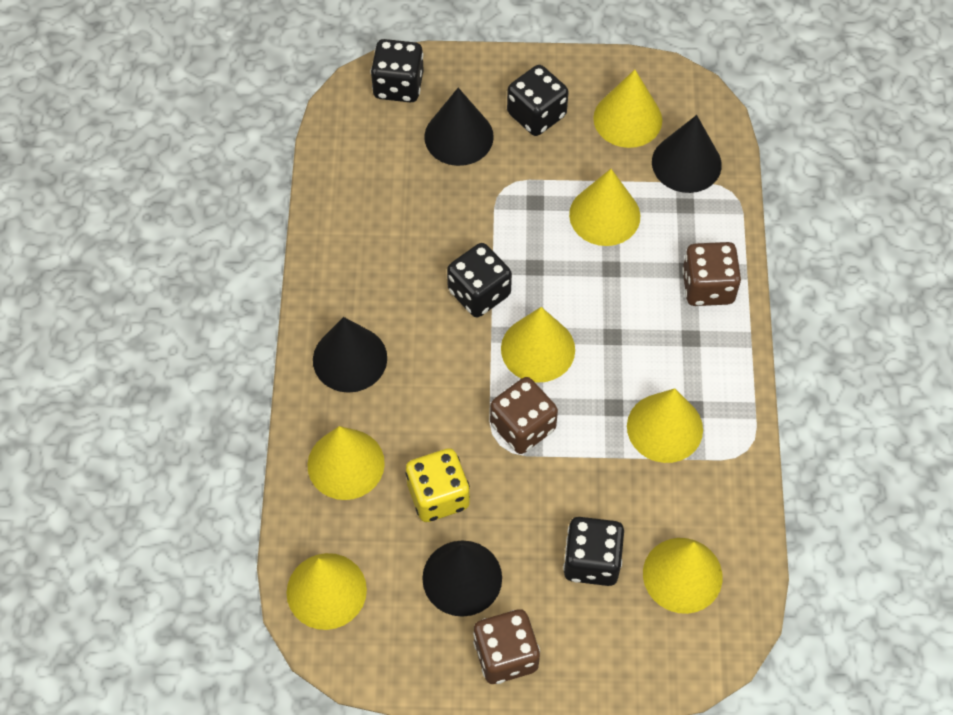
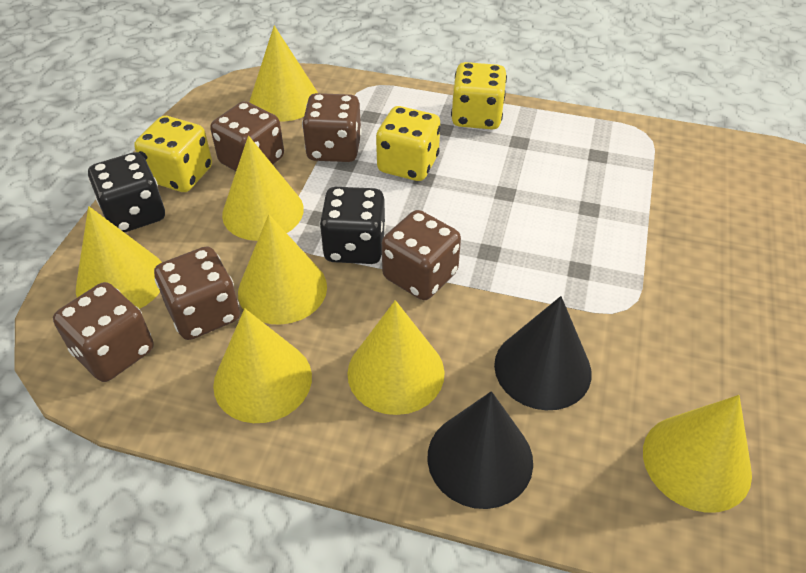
black cone: [313,317,387,393] [422,541,502,617] [424,88,494,166] [652,115,722,193] = 4 -> [427,391,533,509] [494,296,592,410] = 2
black dice: [371,39,424,103] [447,243,512,317] [507,65,569,136] [563,517,624,586] = 4 -> [88,152,165,233] [319,187,386,264] = 2
brown dice: [473,609,540,684] [490,377,558,454] [682,242,741,306] = 3 -> [53,282,154,382] [154,246,240,340] [210,101,284,171] [302,93,362,162] [382,210,461,300] = 5
yellow dice: [405,448,470,522] = 1 -> [134,116,212,192] [376,106,441,181] [451,62,507,129] = 3

